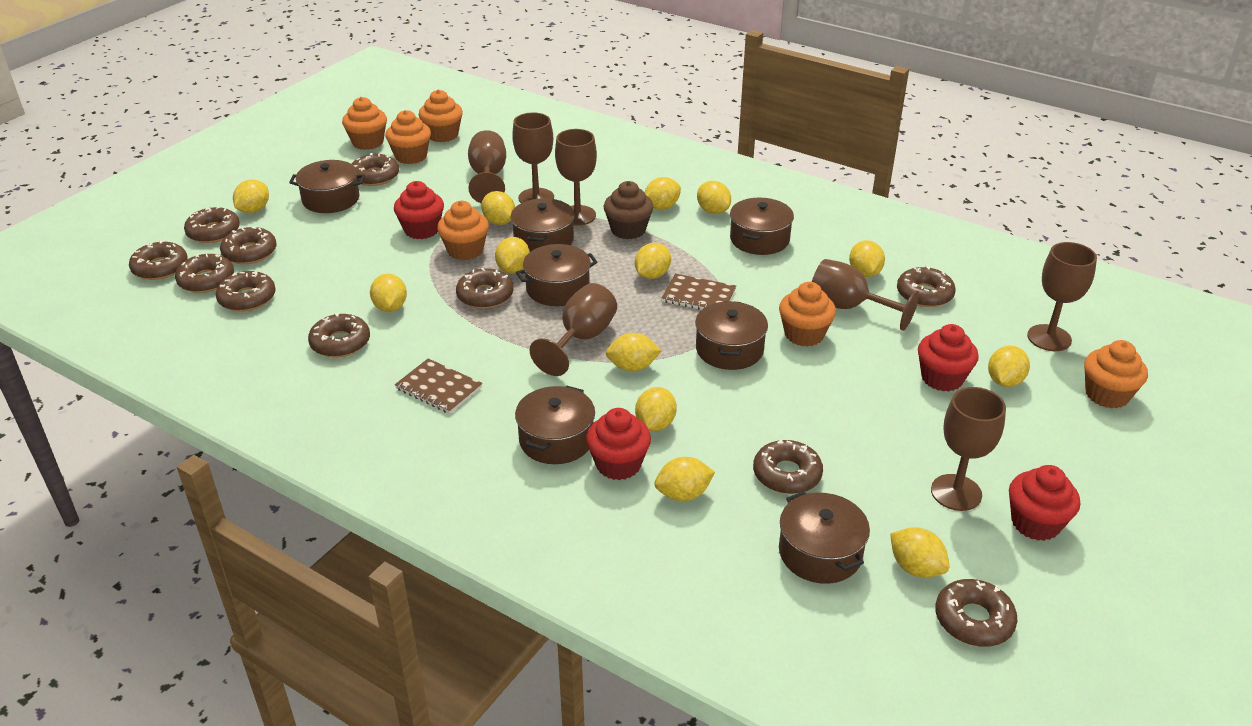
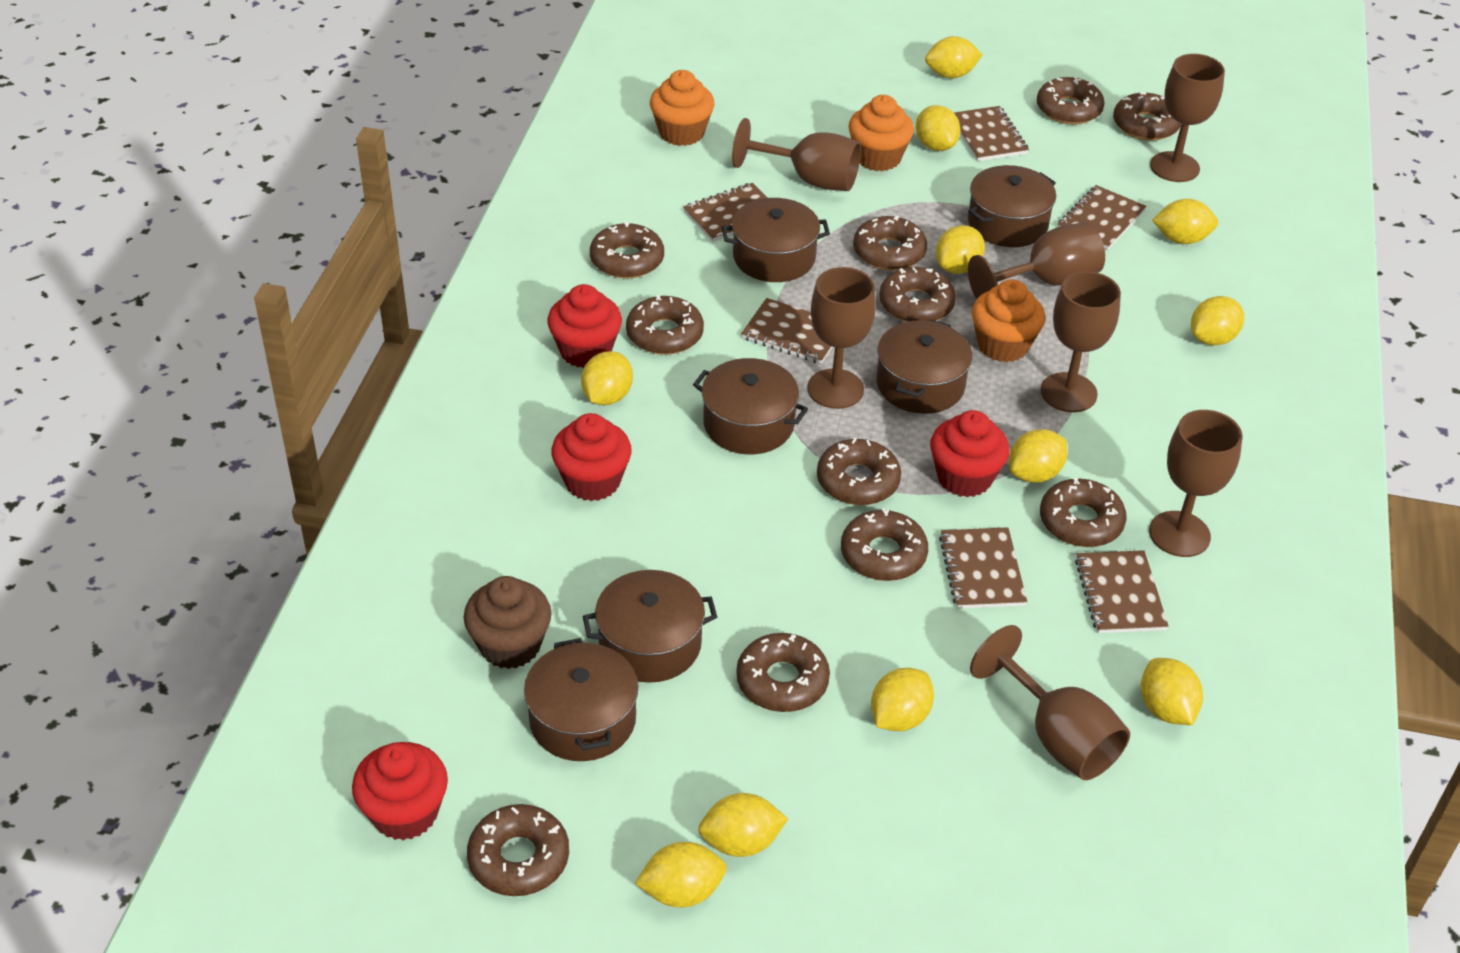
brown notebook: [395,358,482,414] [662,274,736,310] = 2 -> [683,183,767,242] [741,298,832,364] [939,527,1027,609] [954,106,1029,161] [1058,185,1146,250] [1075,550,1168,633] = 6
brown pot: [289,160,365,213] [511,198,575,252] [515,385,595,464] [516,244,598,306] [695,301,768,370] [730,198,794,255] [779,491,870,584] = 7 -> [524,638,638,761] [583,570,717,683] [693,358,808,454] [722,198,830,282] [876,320,972,414] [968,165,1056,247] = 6
orange cupcake: [342,97,387,150] [385,110,431,164] [419,90,463,142] [437,201,489,260] [779,282,836,347] [1084,340,1148,409] = 6 -> [650,70,715,146] [848,95,914,171] [972,279,1045,362] = 3
yellow lemon: [233,180,269,213] [370,274,407,312] [481,191,515,225] [495,237,530,273] [606,333,662,371] [635,243,671,279] [635,387,677,431] [644,177,681,210] [654,457,715,501] [697,181,731,214] [849,240,885,277] [890,527,949,578] [988,346,1030,387] = 13 -> [581,351,633,405] [635,842,727,908] [698,793,788,857] [871,668,934,731] [916,105,960,151] [925,36,982,78] [936,225,985,274] [1009,429,1067,483] [1141,658,1203,725] [1152,199,1218,244] [1191,296,1244,345] = 11

